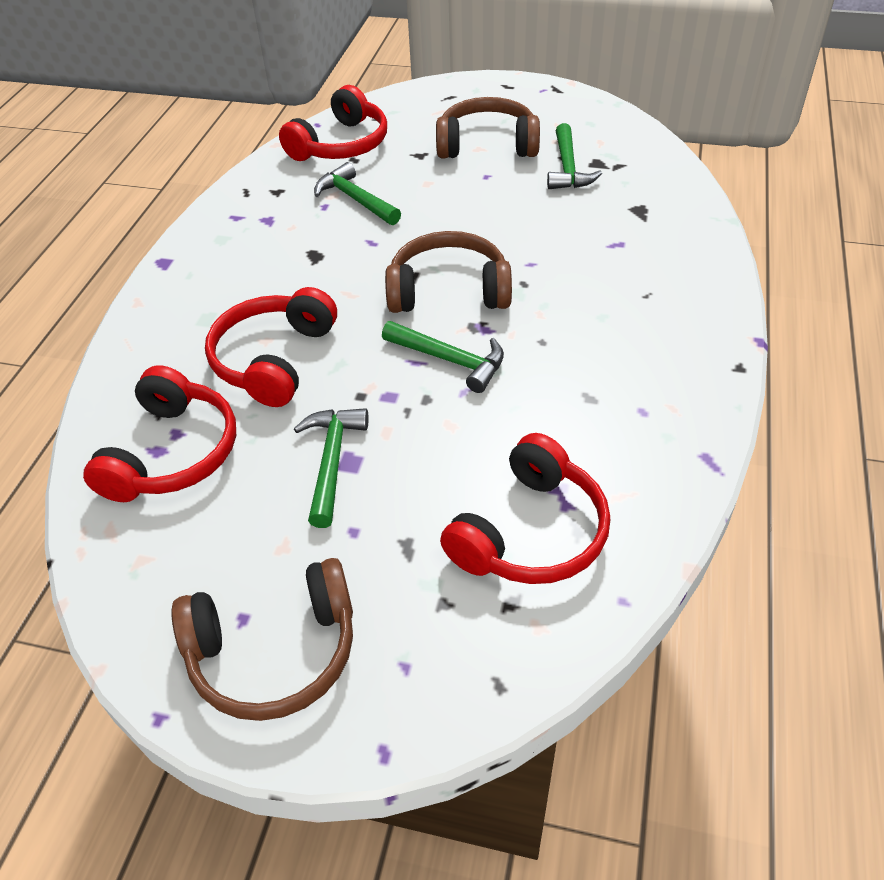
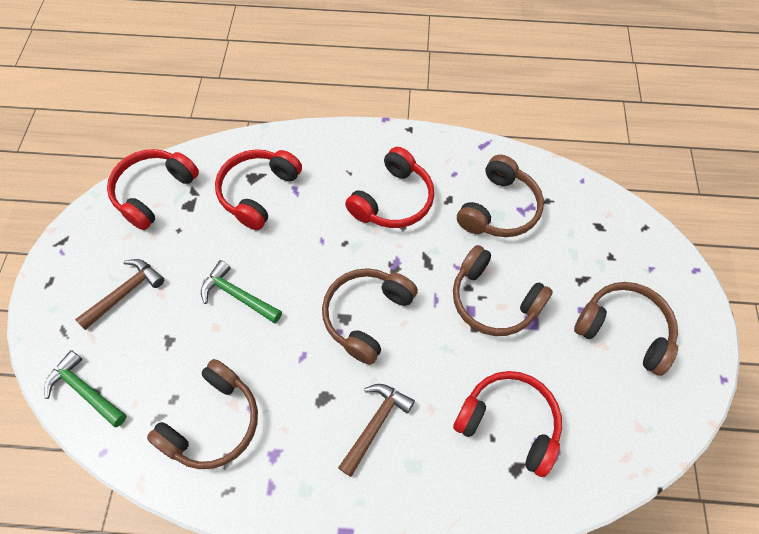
brown hammer: none = 0 -> [75,259,164,330] [338,384,415,477] = 2
brown headphones: [171,558,353,721] [385,231,512,313] [436,97,540,158] = 3 -> [147,359,258,469] [322,268,418,365] [453,245,553,336] [457,155,544,237] [574,282,678,376] = 5
green hammer: [294,408,369,528] [314,162,401,225] [382,321,504,393] [547,123,602,189] = 4 -> [44,350,127,427] [201,260,282,323] = 2

